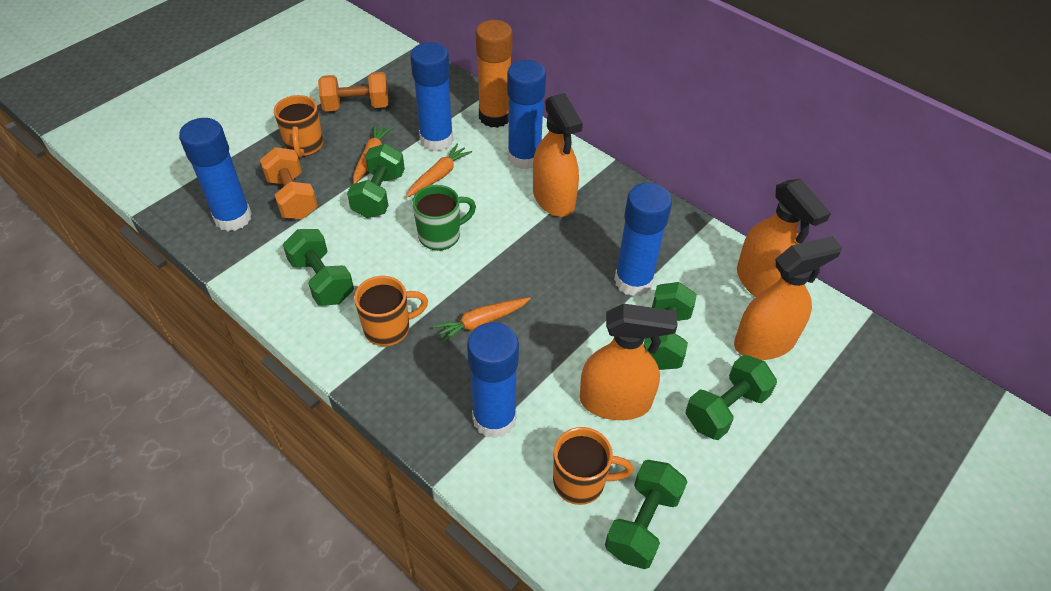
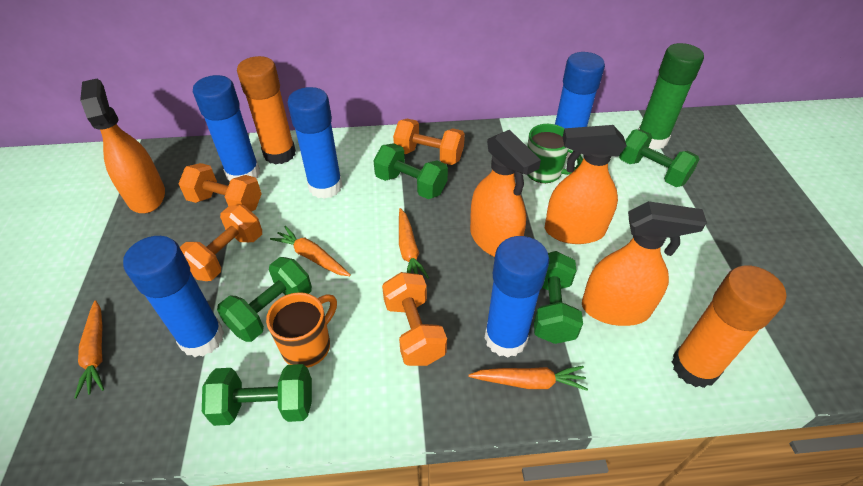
green glue stick: none = 0 -> [639,43,704,150] = 1
orange carrot: [353,124,393,184] [406,144,472,197] [432,297,531,344] = 3 -> [74,300,104,399] [270,226,351,276] [399,208,429,279] [468,366,588,391] = 4
orange dumbbell: [260,147,318,219] [318,72,389,111] = 2 -> [179,163,262,212] [180,205,262,281] [382,272,447,366] [393,119,465,165] = 4
orange glue stick: [475,20,513,128] = 1 -> [237,56,296,164] [672,266,786,388] = 2
orange mug: [274,95,323,158] [354,276,428,346] [553,427,633,505] = 3 -> [266,292,337,368] = 1

